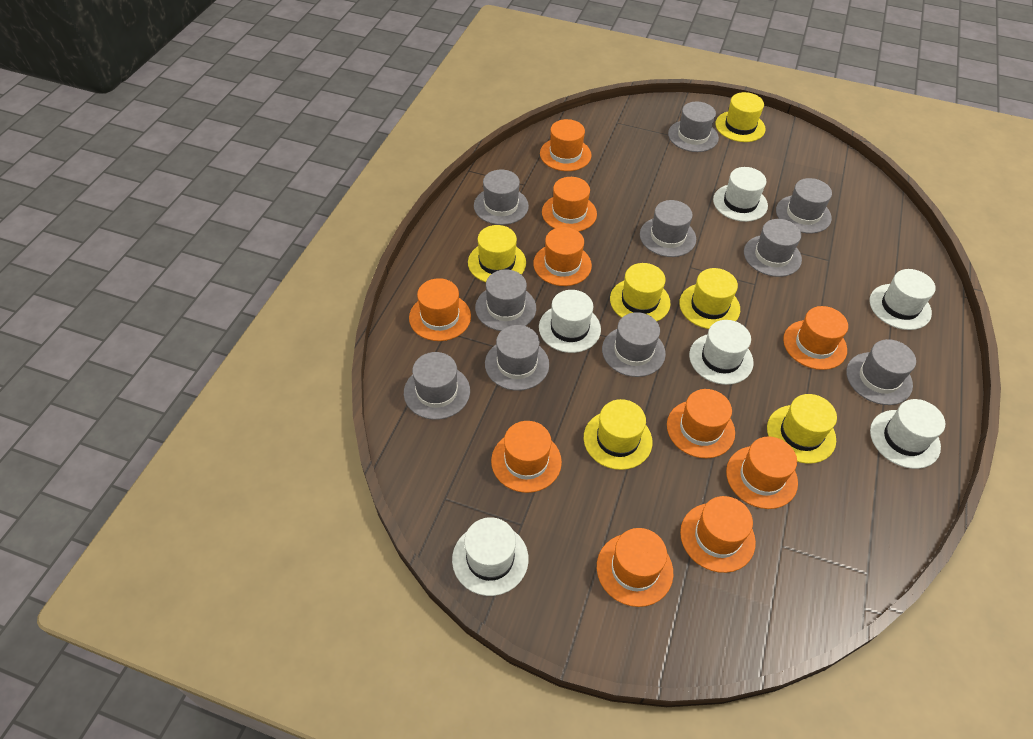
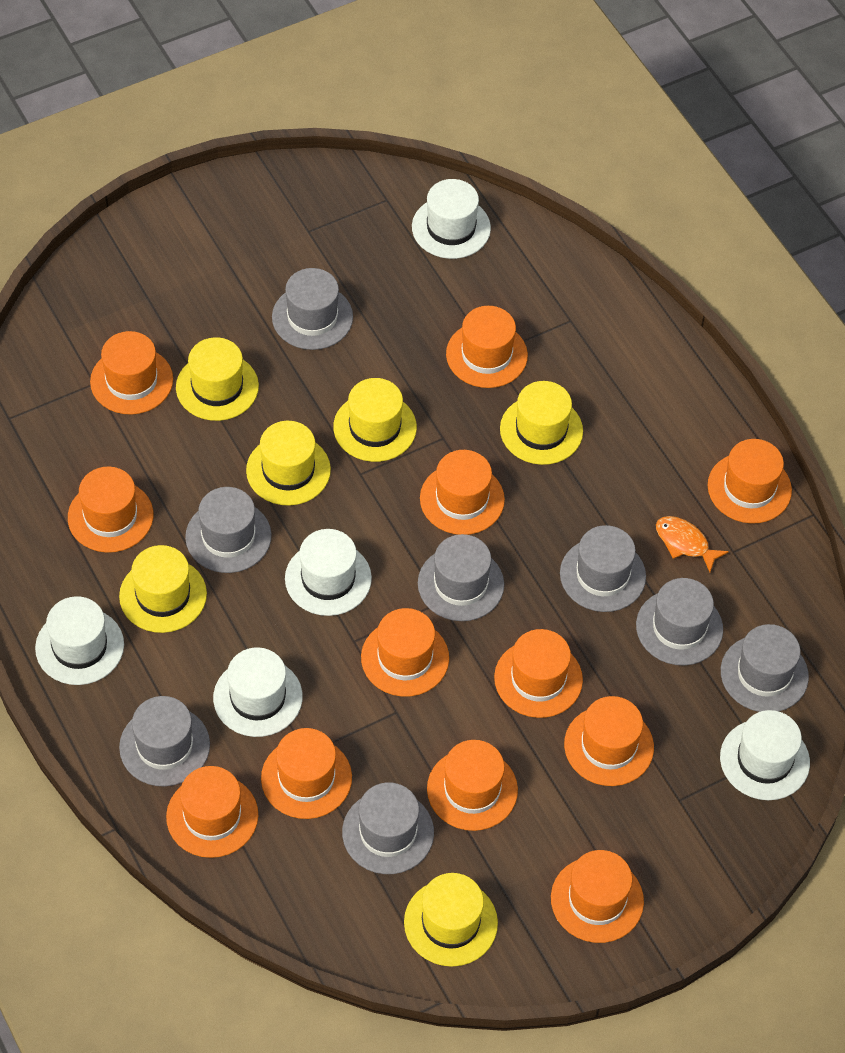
grey hat: [404,352,470,420] [474,169,529,225] [475,270,536,331] [485,325,549,391] [602,312,666,377] [640,200,696,257] [668,101,719,152] [744,219,802,277] [776,178,832,234] [846,339,916,405] = 10 -> [119,696,210,786] [185,487,272,573] [272,268,353,350] [342,782,434,874] [418,534,504,621] [560,525,646,612] [636,578,723,666] [721,624,809,712] = 8
orange fish: none = 0 -> [656,516,729,572] = 1
orange hat: [409,278,471,341] [491,421,562,493] [533,227,592,286] [540,119,592,171] [542,177,597,232] [597,528,673,607] [667,389,735,458] [680,496,756,573] [726,437,798,509] [783,306,848,370] = 10 -> [68,467,154,553] [90,331,173,415] [166,766,258,858] [261,728,352,819] [361,608,449,697] [420,450,505,535] [427,740,518,831] [446,306,528,388] [494,629,583,718] [551,850,644,943] [564,696,654,786] [708,439,792,524] = 12
white hat: [452,517,529,596] [539,290,601,353] [689,320,754,385] [713,167,768,222] [870,269,936,330] [870,399,945,469] = 6 -> [35,596,124,685] [213,648,303,737] [285,529,372,616] [412,179,491,259] [720,710,810,800] = 5

